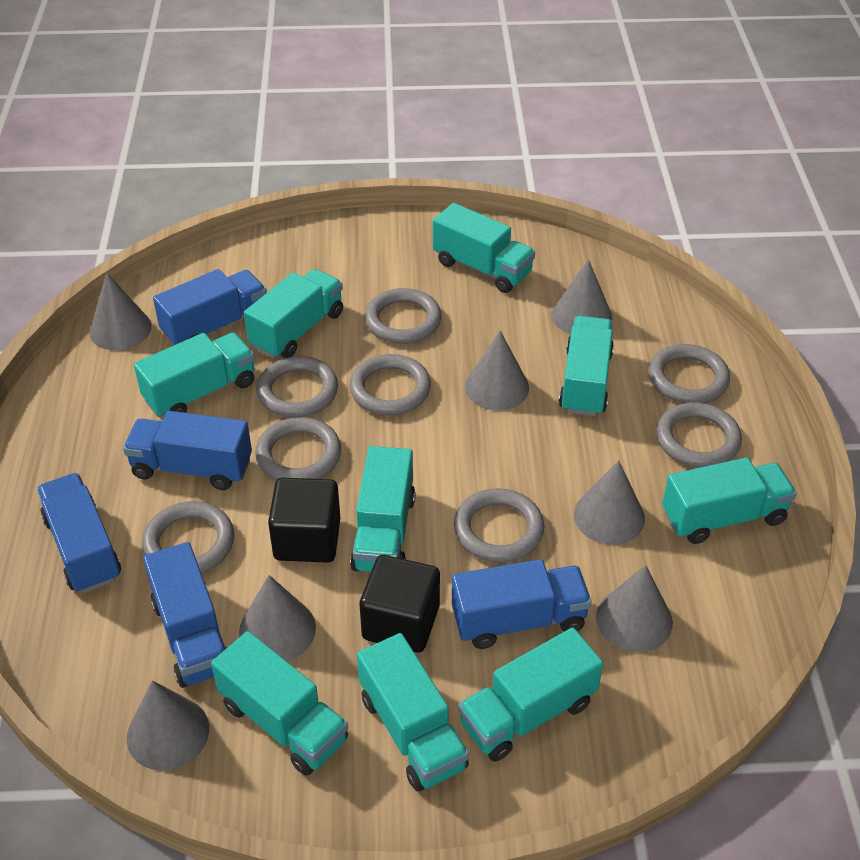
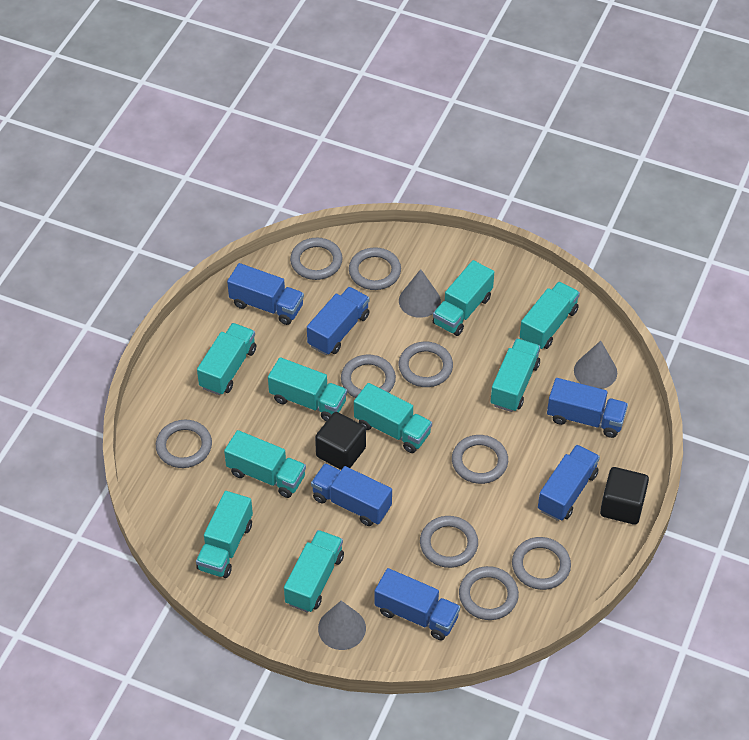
blue truck: [37,473,121,593] [123,411,252,490] [143,542,227,688] [153,269,267,346] [452,559,592,649] = 5 -> [227,263,304,325] [307,287,370,355] [311,463,392,526] [375,568,460,640] [538,445,600,521] [547,378,628,438] = 6
grey cone: [90,273,152,350] [127,680,209,771] [239,575,316,661] [465,330,529,410] [552,259,612,334] [574,460,645,545] [596,565,673,652] = 7 -> [318,601,366,650] [399,269,441,318] [574,341,617,389] = 3
grey ring: [142,501,234,574] [255,417,341,481] [256,356,338,417] [349,354,431,415] [365,288,442,344] [454,488,544,562] [649,344,730,403] [656,402,742,468] = 8 -> [156,420,212,468] [290,238,343,280] [341,354,396,398] [349,247,401,290] [399,342,453,387] [420,516,478,568] [452,435,508,484] [459,566,519,620] [512,537,571,590] = 9

